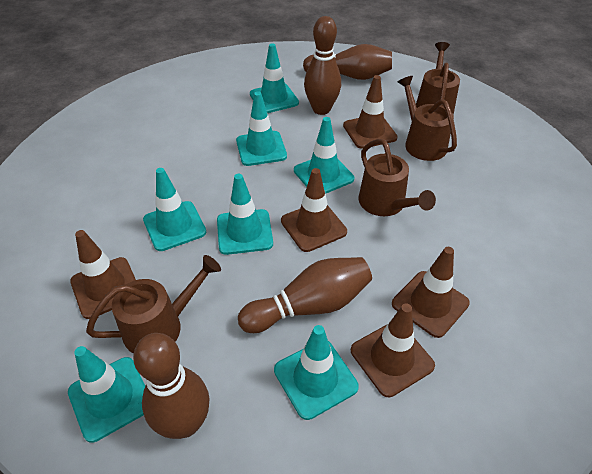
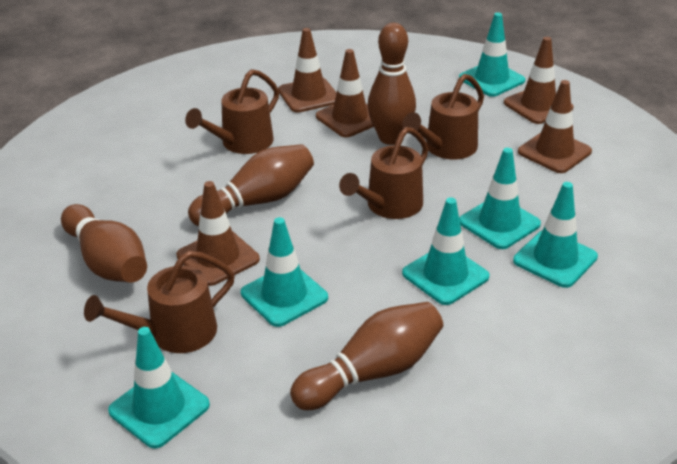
turquoise traffic cone: [68,346,145,443] [143,168,206,251] [217,174,273,255] [236,92,287,166] [250,43,299,113] [274,325,359,420] [294,117,354,194] = 7 -> [108,327,210,448] [241,217,328,327] [402,197,490,305] [459,12,525,97] [459,148,541,249] [513,182,598,288] = 6

